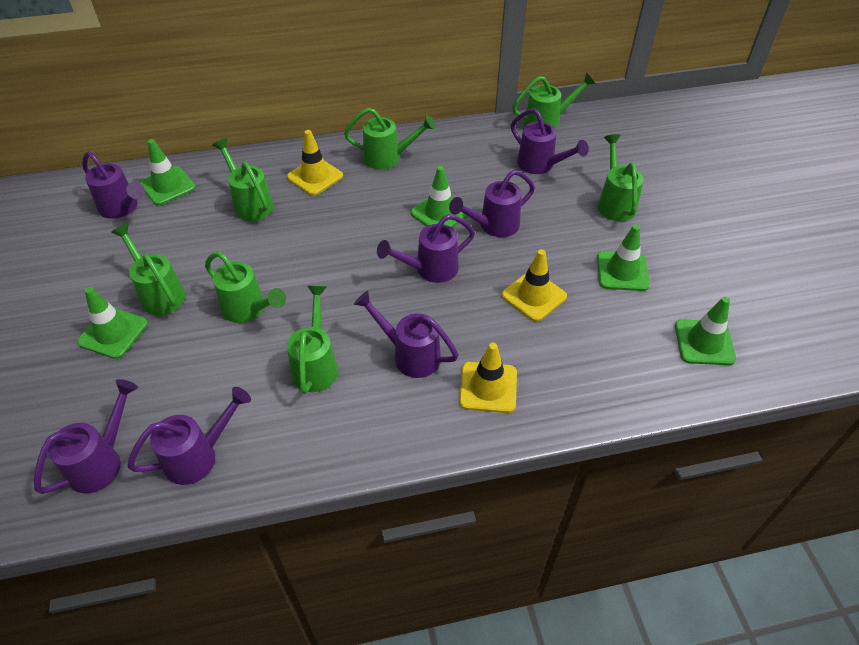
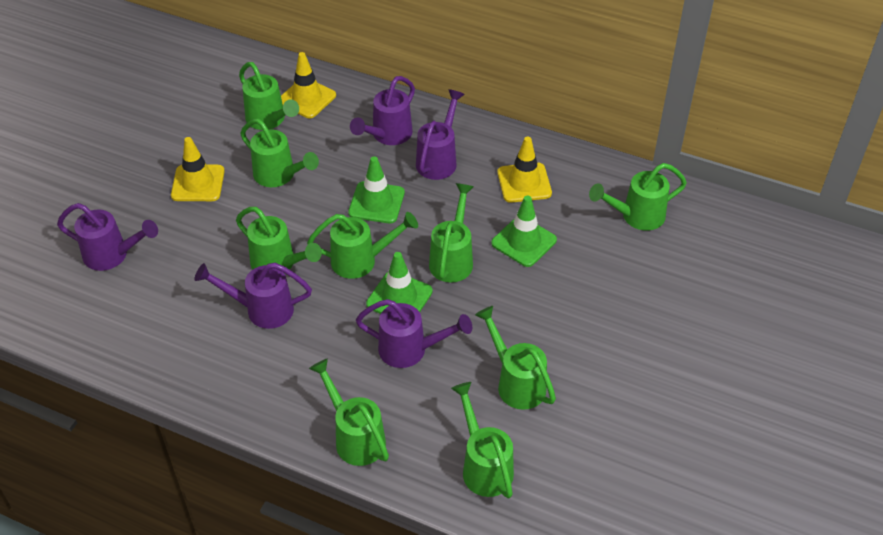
green traffic cone: [77,287,148,359] [140,139,196,205] [410,166,468,228] [597,225,650,291] [675,297,736,365] = 5 -> [348,156,405,223] [366,252,433,314] [491,195,557,267] = 3
green watering can: [111,224,185,315] [205,252,286,323] [212,138,273,221] [287,286,338,394] [344,108,436,170] [512,72,596,130] [598,134,644,221] = 7 -> [236,207,322,270] [239,62,299,130] [240,119,319,187] [307,212,418,279] [309,358,389,466] [429,183,474,282] [451,382,514,498] [475,306,556,410] [589,163,687,231] = 9
purple watering can: [34,379,138,494] [82,151,145,219] [127,387,251,485] [354,291,459,378] [377,214,475,283] [449,170,535,237] [511,108,589,174] = 7 -> [57,203,158,271] [194,263,312,329] [350,76,415,145] [356,299,472,368] [416,89,465,180] = 5

